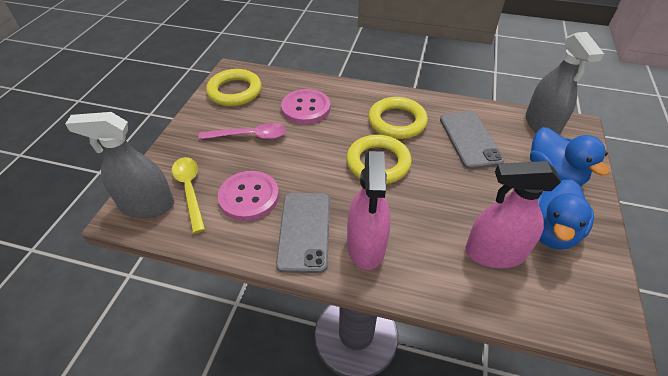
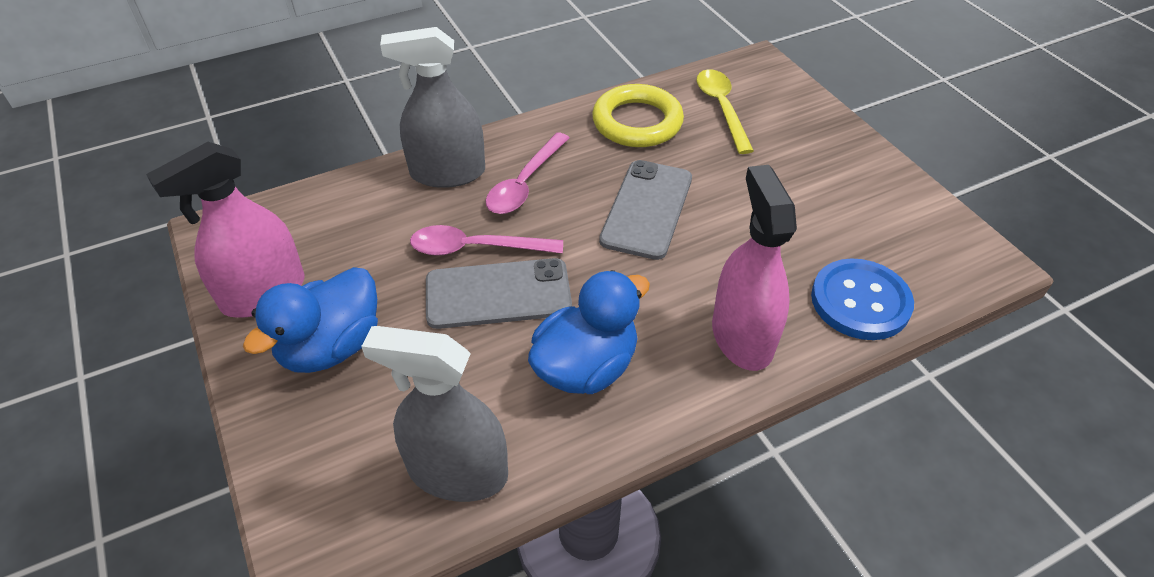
blue button: none = 0 -> [811,258,914,340] = 1
pink button: [218,171,279,221] [281,89,330,124] = 2 -> none = 0
pink spoon: [198,123,286,139] = 1 -> [410,225,563,256] [486,132,569,214] = 2
yellow ring: [206,69,262,106] [346,135,412,184] [368,97,428,139] = 3 -> [592,84,684,147] = 1

